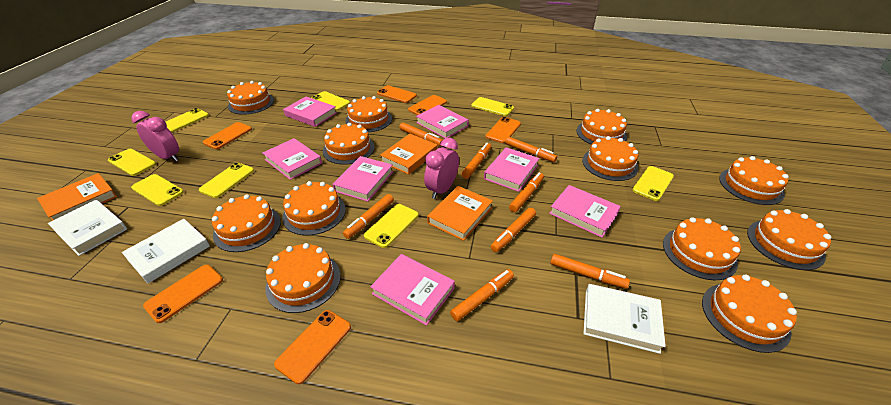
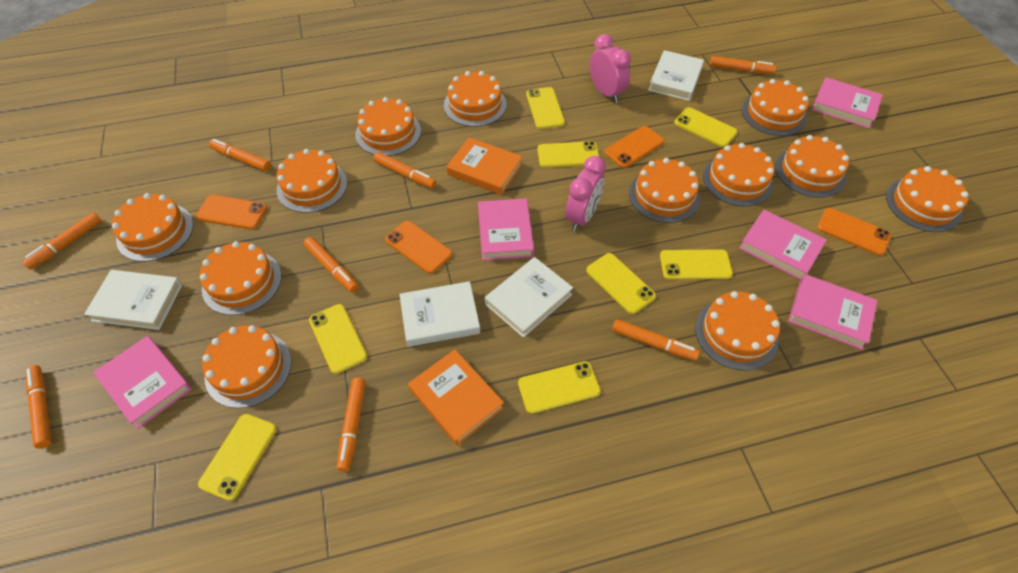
orange book: [37,173,117,221] [380,134,438,175] [427,186,493,241] = 3 -> [408,349,504,446] [446,137,523,195] = 2
orange phone: [143,264,223,323] [203,122,252,149] [274,310,351,384] [377,85,417,103] [408,95,447,115] [485,117,521,143] = 6 -> [196,195,267,229] [385,221,452,274] [604,126,664,168] [817,208,891,256] = 4
pink book: [263,138,322,180] [283,97,337,127] [332,156,393,202] [370,254,455,326] [416,105,469,138] [484,147,540,192] [549,185,621,238] = 7 -> [93,336,192,429] [478,198,534,260] [739,210,827,280] [788,274,878,350] [812,77,883,128] = 5
white book: [48,200,127,256] [122,219,210,283] [583,284,666,354] = 3 -> [84,270,182,330] [399,281,480,347] [485,257,573,338] [648,50,704,101] = 4

